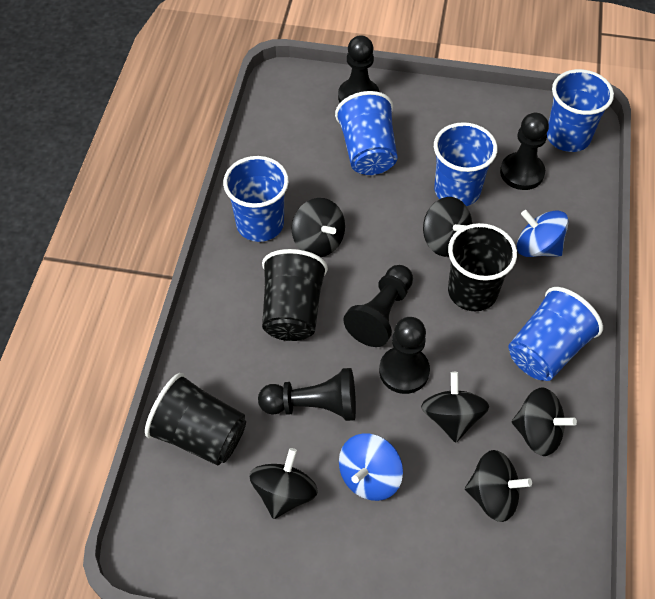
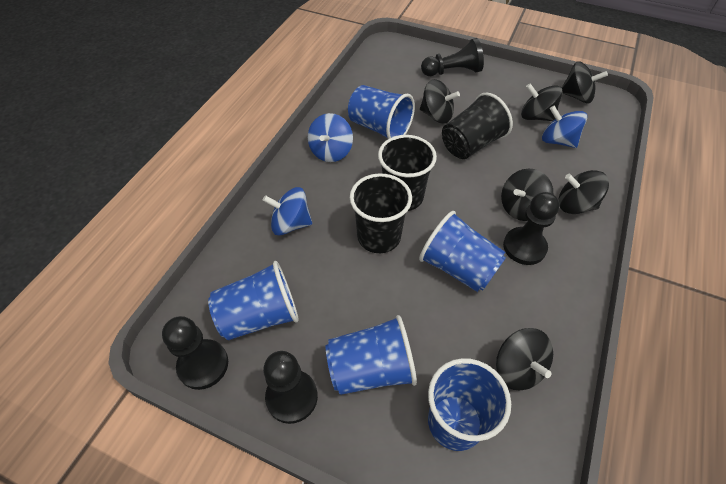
black pawn: [258,368,356,421] [338,35,379,103] [343,265,413,347] [379,317,430,394] [500,113,549,190] = 5 -> [162,316,228,390] [263,351,318,424] [421,38,484,76] [503,192,560,265] = 4
blue spinning top: [339,433,403,501] [517,210,569,257] = 2 -> [263,187,312,235] [308,113,353,162] [542,106,587,148] = 3

